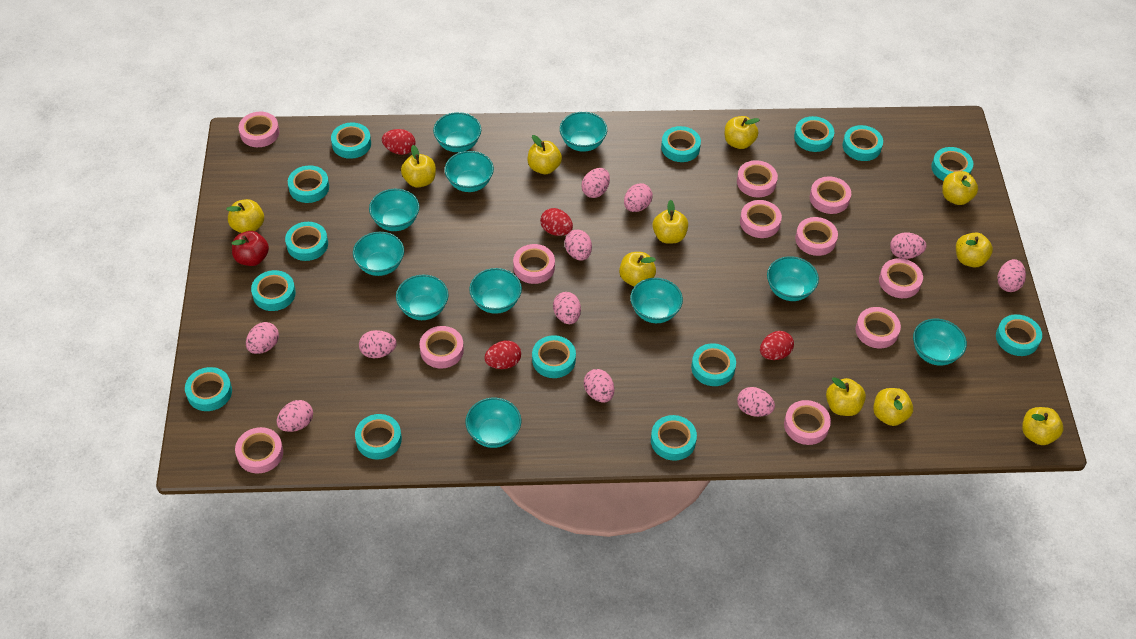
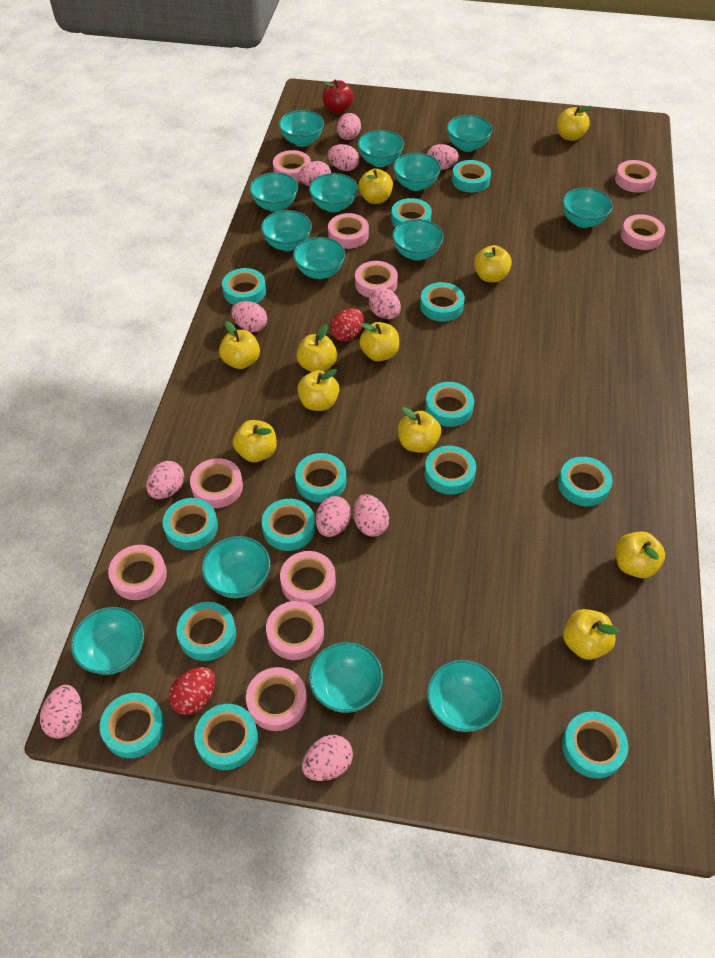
pink tape: [235,427,283,474] [238,112,279,147] [419,326,464,369] [513,244,555,284] [737,160,778,197] [740,200,782,238] [784,400,831,445] [795,217,838,256] [810,176,851,214] [856,307,901,348] [879,258,923,298] = 11 -> [108,545,167,600] [190,458,243,508] [246,667,307,731] [266,601,324,660] [273,150,311,182] [280,551,336,606] [328,213,369,249] [355,261,398,298] [615,160,657,193] [621,214,665,250] = 10
red egg: [382,129,415,155] [484,340,521,369] [540,208,573,236] [760,331,794,360] = 4 -> [169,667,215,715] [330,308,364,342] = 2
turquoise bowl: [353,232,404,276] [369,189,420,231] [396,275,449,320] [433,112,481,152] [445,151,494,192] [465,398,521,448] [469,268,522,314] [560,112,607,152] [630,278,683,323] [767,256,819,301] [913,319,967,366] = 11 -> [71,607,144,675] [202,536,270,598] [250,172,298,212] [261,210,312,251] [279,110,324,147] [293,237,345,279] [309,173,358,213] [309,642,383,713] [358,130,404,167] [392,219,444,261] [393,153,441,191] [427,660,502,732] [447,115,492,152] [563,188,613,228] = 14

